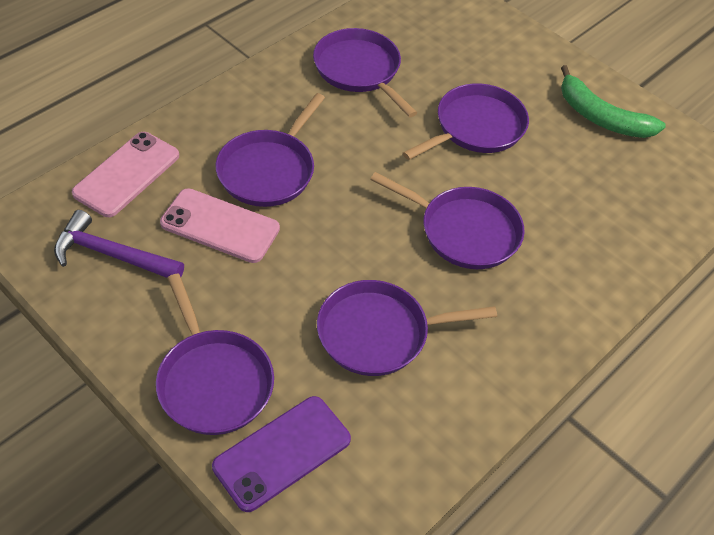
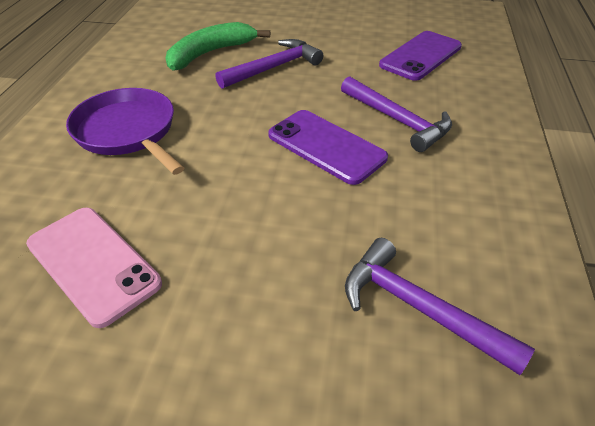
pink phone: [72,132,179,217] [160,188,280,263] = 2 -> [26,208,162,328] = 1
purple hammer: [54,210,184,278] = 1 -> [215,39,323,89] [341,76,452,152] [345,238,535,375] = 3
purple pan: [156,274,274,435] [216,93,325,207] [313,28,417,117] [317,280,497,376] [370,172,525,269] [403,83,529,160] = 6 -> [66,88,184,175] = 1
purple phone: [212,396,351,512] = 1 -> [268,110,388,185] [379,31,462,81] = 2

